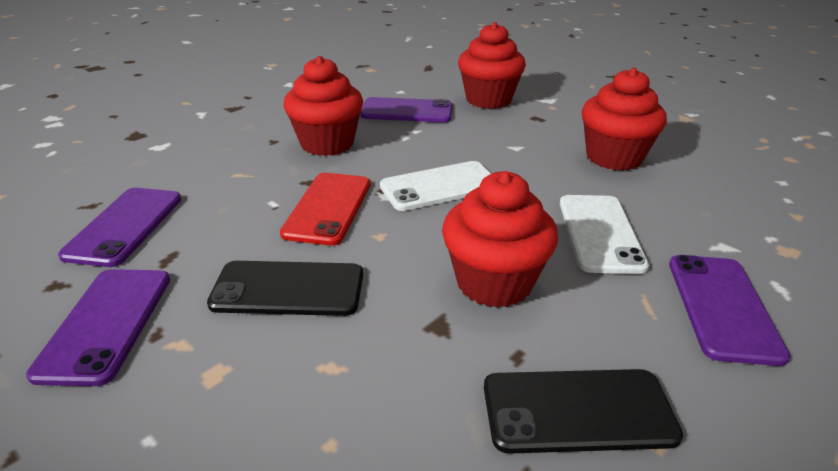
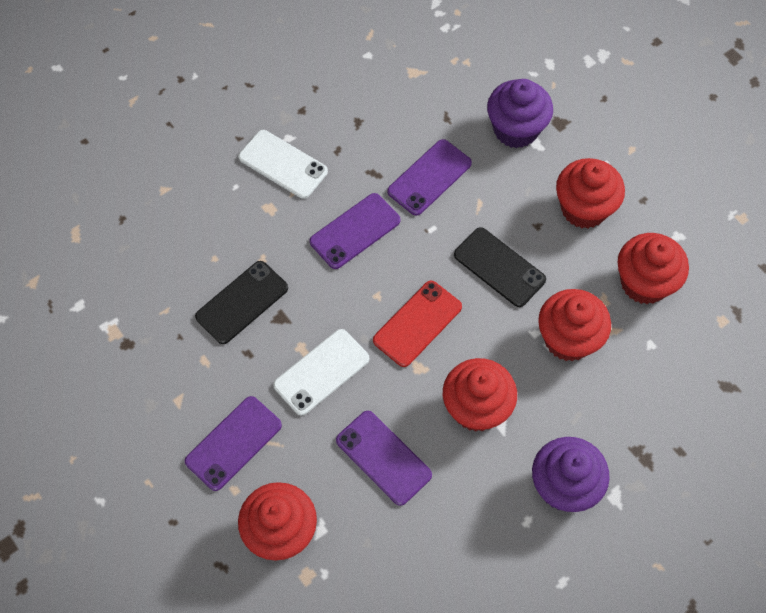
purple cupcake: none = 0 -> [487,79,553,148] [532,437,610,512] = 2
red cupcake: [284,56,363,156] [442,171,558,308] [458,22,526,109] [582,68,667,171] = 4 -> [238,482,317,561] [443,358,517,432] [538,289,611,361] [556,158,625,229] [618,233,689,304] = 5

